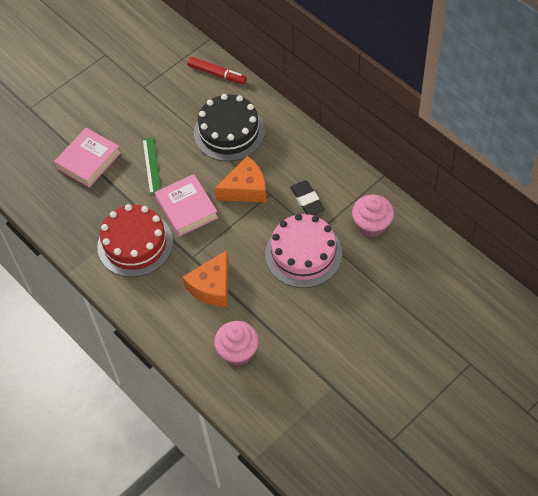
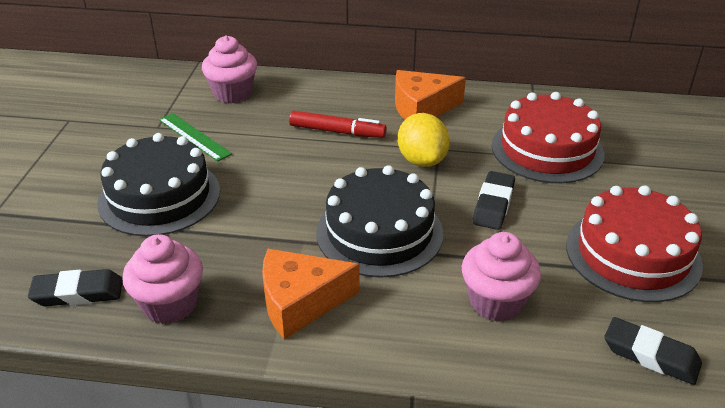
black cake: [194,94,265,161] = 1 -> [97,133,220,236] [316,165,443,278] = 2
black eraser: [290,181,325,215] = 1 -> [28,269,123,307] [473,171,515,230] [604,317,702,385] = 3
pink book: [54,128,121,188] [155,174,218,237] = 2 -> none = 0
pink cake: [265,214,342,288] = 1 -> none = 0
pink cupcake: [214,321,259,366] [352,195,394,238] = 2 -> [122,234,203,324] [202,35,257,103] [462,232,541,321] = 3
red cake: [97,204,173,277] = 1 -> [492,92,604,183] [566,185,703,302] = 2
yellow lemon: none = 0 -> [398,113,450,167] = 1

